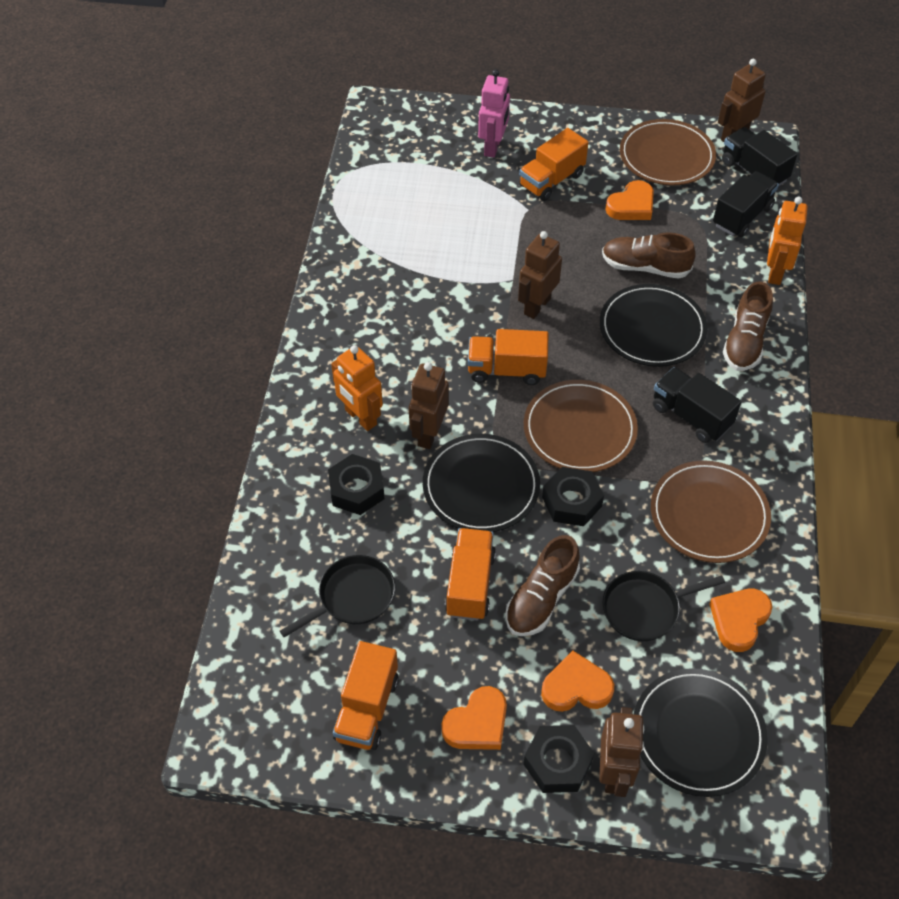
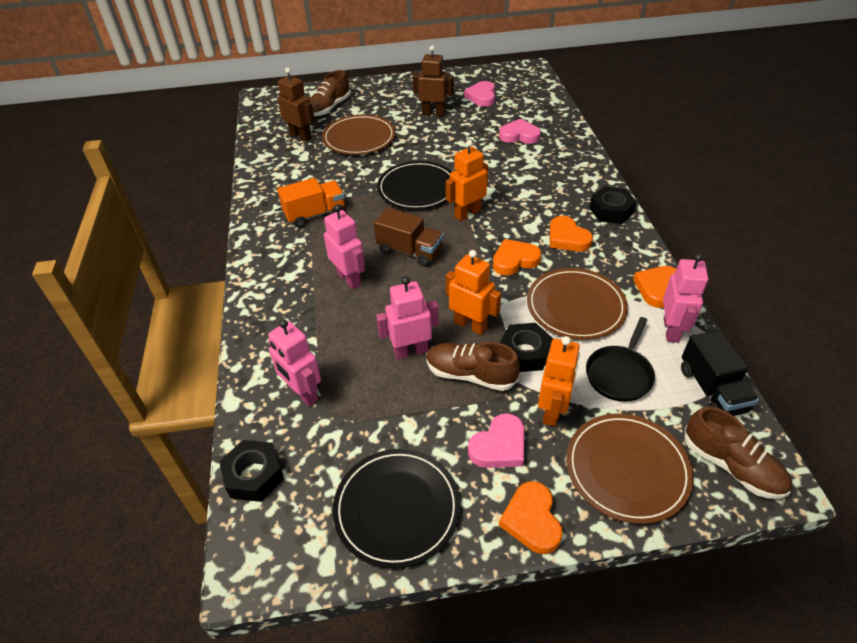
black pan: [280,555,395,637] [603,571,725,641] = 2 -> [586,317,655,402] = 1
black plate: [423,434,540,532] [600,284,707,367] [634,668,768,797] = 3 -> [333,449,460,569] [377,161,452,210] = 2
black truck: [653,367,741,443] [713,171,779,238] [722,127,798,187] = 3 -> [681,330,759,416] = 1
brown robot: [409,362,449,449] [518,231,562,319] [599,707,644,797] [718,59,766,142] = 4 -> [278,68,315,142] [413,45,454,116] = 2
brown truck: none = 0 -> [374,208,444,267] = 1
orange robot: [331,345,383,431] [767,197,808,285] = 2 -> [446,140,488,221] [446,250,501,335] [538,336,580,426] = 3
orange truck: [333,641,399,750] [445,528,496,621] [468,329,549,385] [519,128,588,201] = 4 -> [277,178,345,228] = 1
pink heart: none = 0 -> [464,81,495,107] [468,413,524,468] [499,119,541,144] = 3
pink robot: [478,69,510,158] = 1 -> [268,319,321,406] [324,205,365,290] [376,277,439,360] [663,254,708,343] = 4

